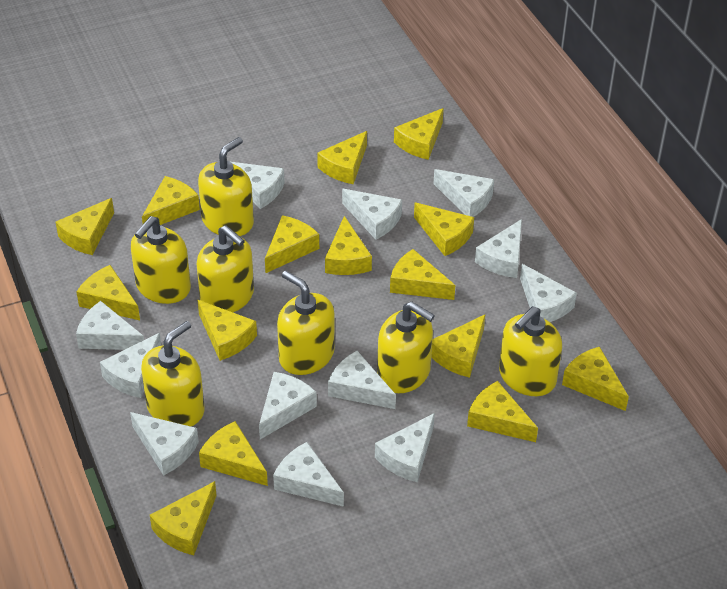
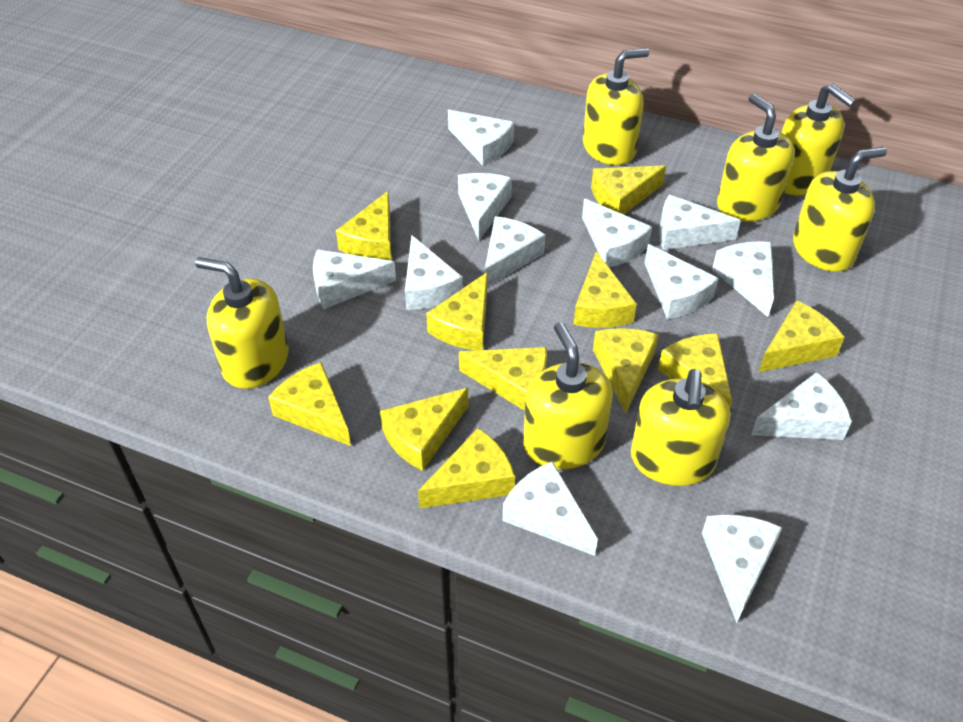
yellow cheese: [56,198,114,255] [77,265,140,320] [142,176,200,225] [150,481,217,555] [198,300,257,361] [199,421,268,486] [265,215,319,273] [317,131,367,184] [325,216,372,275] [390,249,455,300] [394,108,444,160] [414,202,474,256] [431,314,485,378] [467,381,538,442] [562,347,629,411] = 15 -> [268,362,351,446] [336,191,391,261] [380,388,468,471] [418,428,515,509] [426,272,487,350] [459,347,547,411] [574,251,637,328] [591,165,666,215] [593,328,659,414] [658,333,732,408] [759,301,845,372] = 11

